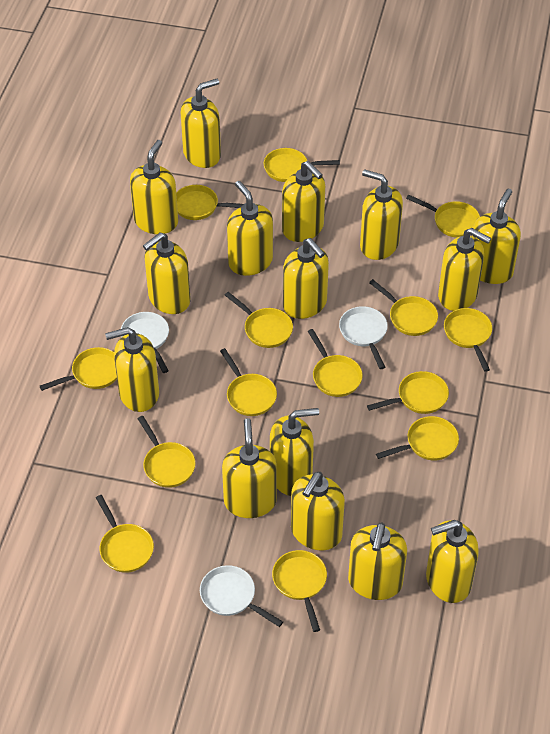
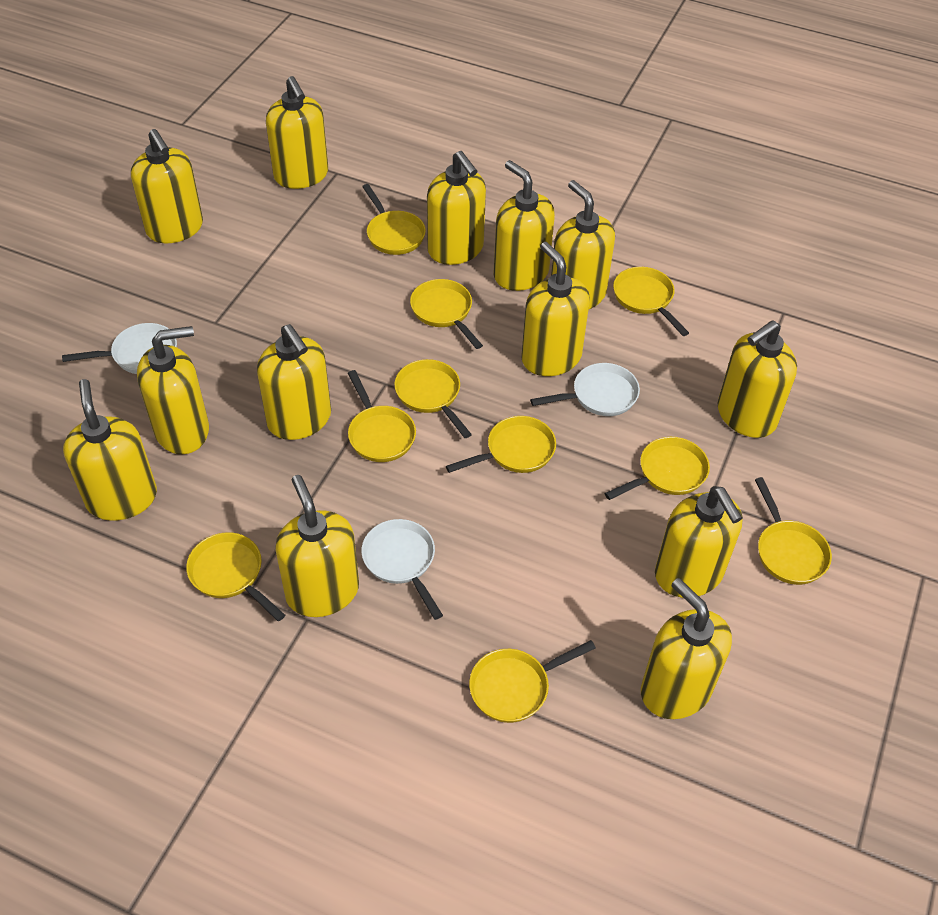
yellow pan: [40,347,117,391] [96,495,154,573] [137,416,195,488] [176,185,244,220] [220,348,277,416] [225,292,293,348] [264,148,340,182] [272,550,327,632] [308,329,363,397] [367,371,449,414] [369,279,438,336] [376,416,459,461] [406,195,480,238] [444,308,492,372] = 14 -> [186,532,285,621] [348,370,416,462] [362,184,426,255] [394,359,472,438] [410,279,483,349] [446,416,556,473] [469,640,596,723] [604,437,710,500] [613,267,689,336] [755,477,832,585] = 10
yellow soap dispenser: [105,327,159,412] [130,140,178,234] [143,232,190,314] [180,79,221,168] [222,418,277,518] [227,181,273,276] [270,408,319,496] [282,161,325,242] [283,238,329,319] [291,472,345,550] [348,523,407,600] [360,169,403,260] [426,520,479,603] [438,228,491,311] [473,189,521,284] = 15 -> [63,379,157,521] [131,129,203,243] [137,326,209,454] [257,324,331,440] [266,76,328,189] [275,475,359,617] [427,151,486,265] [494,160,555,291] [521,242,590,376] [551,180,615,309] [641,578,732,719] [655,486,743,598] [717,320,797,438] = 13

